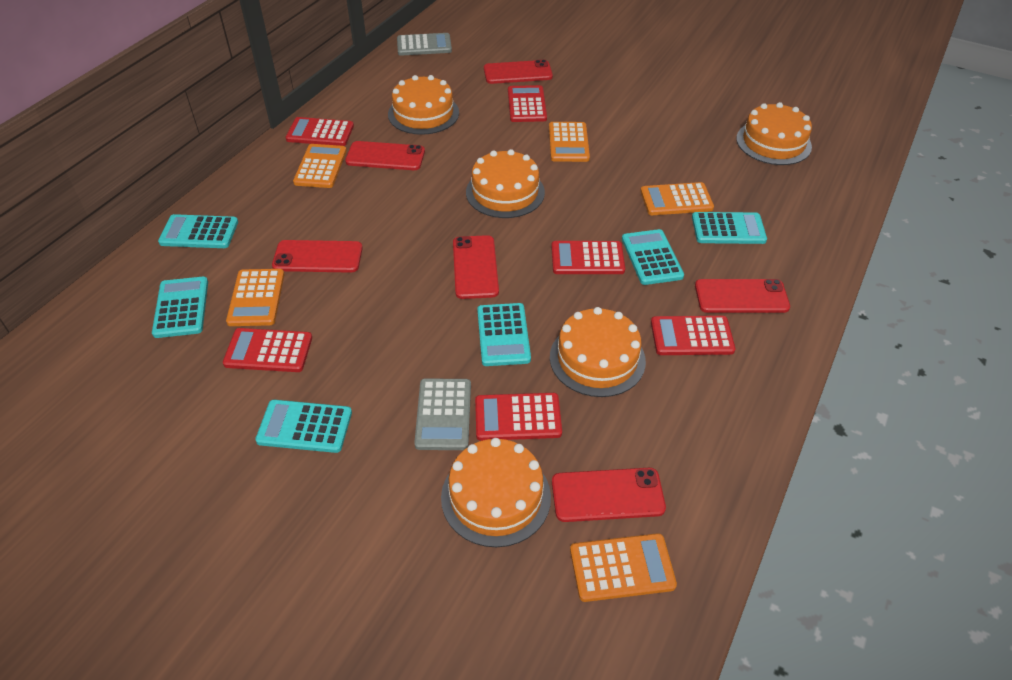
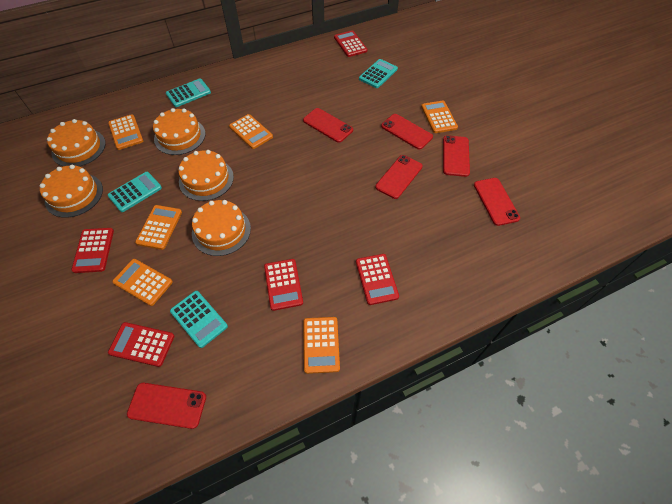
grey calculator: [397,33,452,56] [414,378,471,450] = 2 -> none = 0
orange calculator: [226,269,284,326] [293,144,347,188] [549,122,590,162] [570,533,677,602] [640,182,714,215] = 5 -> [108,114,143,150] [112,259,173,306] [135,205,182,250] [229,114,273,149] [303,317,340,374] [421,100,458,133] = 6
red calculator: [223,328,312,372] [286,117,354,146] [475,393,562,441] [508,85,547,122] [551,241,625,274] [651,316,736,355] = 6 -> [71,228,114,273] [108,322,174,367] [264,259,303,311] [334,30,367,57] [356,254,399,305] = 5
turquoise calculator: [152,277,208,338] [158,214,238,248] [255,400,352,453] [477,303,531,366] [622,229,684,285] [692,212,767,244] = 6 -> [107,172,162,212] [166,79,211,107] [170,291,228,348] [359,59,398,88] = 4

